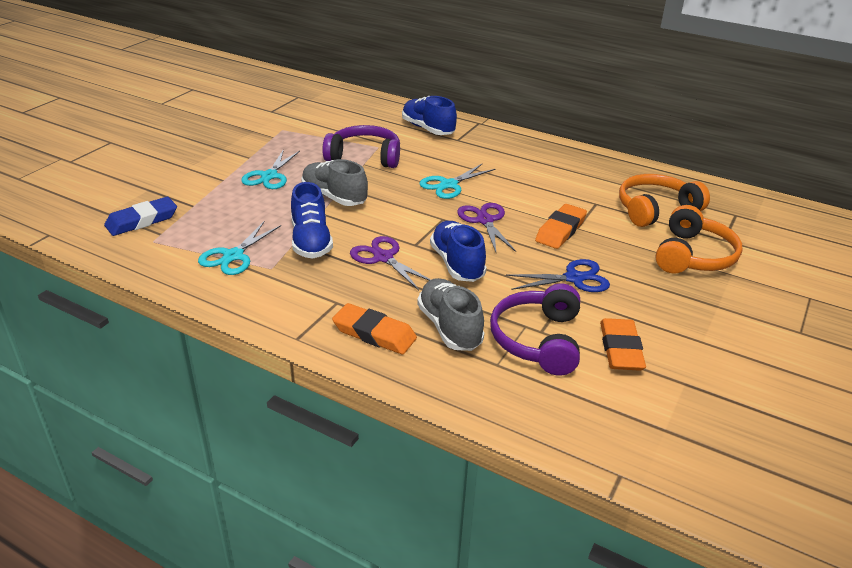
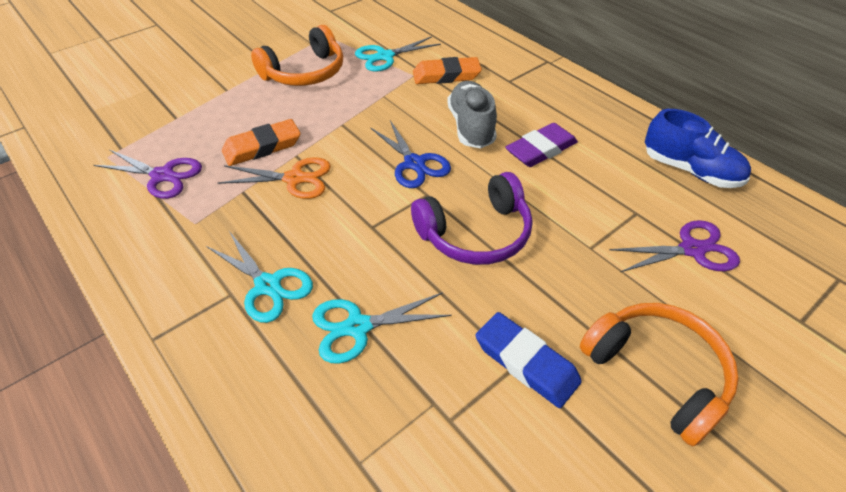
blue shoe: [291,182,333,258] [402,96,457,135] [430,221,487,282] = 3 -> [645,109,751,188] = 1
grey shoe: [301,159,368,206] [417,278,484,351] = 2 -> [447,81,497,148] = 1
orange eraser: [332,303,417,354] [535,204,587,249] [600,318,646,371] = 3 -> [222,119,301,166] [413,57,482,84] = 2
orange scissors: none = 0 -> [218,157,331,199] = 1
purple eraser: none = 0 -> [505,123,578,167] = 1
purple headphones: [322,125,400,168] [490,283,580,376] = 2 -> [411,172,532,265] = 1

